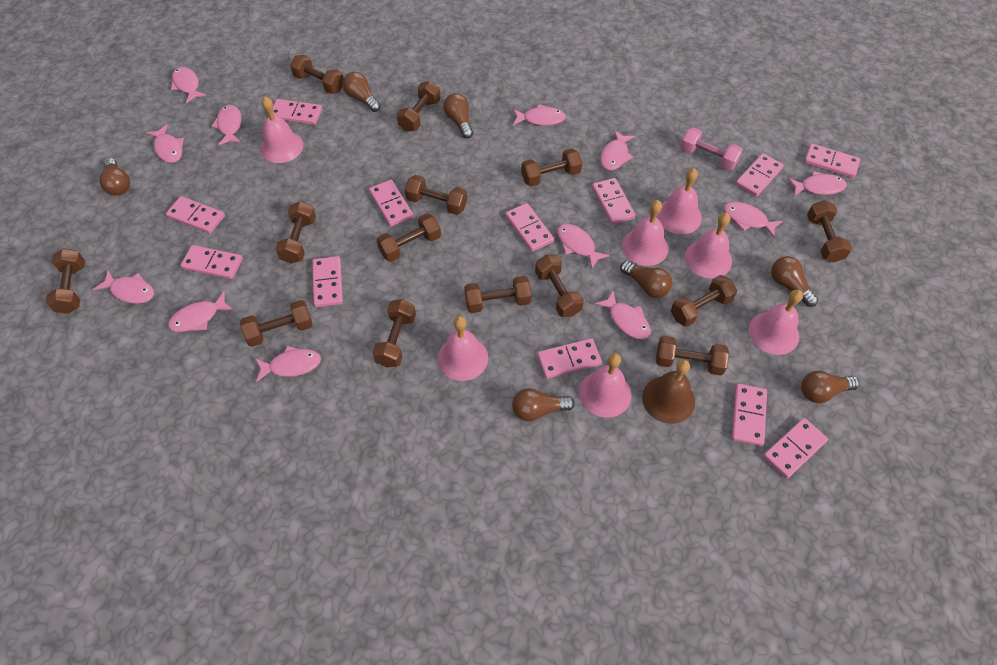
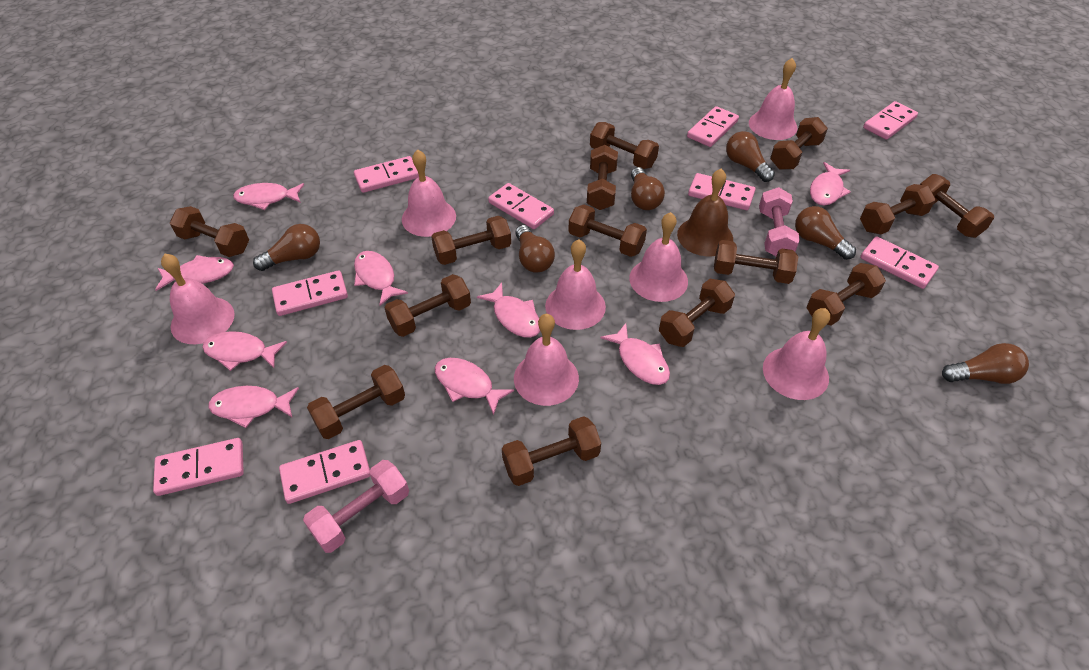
brown light bulb: [99,158,130,195] [342,72,381,112] [443,93,473,138] [512,388,575,421] [620,261,672,298] [771,256,818,307] [801,371,860,403] = 7 -> [253,224,320,271] [515,225,555,273] [631,167,665,210] [726,131,775,182] [795,206,856,260] [942,343,1029,384] = 6
pink domino: [166,196,225,234] [181,245,243,279] [273,99,322,125] [312,256,343,307] [369,180,413,226] [505,203,554,252] [537,338,602,379] [592,178,636,225] [731,384,767,446] [735,153,784,197] [763,418,828,479] [804,143,860,178] = 12 -> [153,438,244,496] [272,270,348,316] [279,440,370,504] [354,156,419,193] [488,183,554,229] [687,106,739,147] [688,173,756,210] [860,236,939,289] [863,101,918,140] = 9
pink dumbbell: [680,127,743,170] = 1 -> [303,460,409,553] [759,187,800,256] = 2
pink fish: [93,270,154,304] [146,124,184,163] [168,292,234,332] [171,67,207,103] [211,105,242,145] [255,346,321,382] [513,104,566,126] [557,224,610,268] [595,291,651,340] [600,130,635,171] [724,202,783,238] [788,171,847,196] = 12 -> [155,255,234,291] [202,331,287,371] [208,386,299,428] [233,183,304,210] [354,251,408,306] [435,358,514,415] [477,283,540,338] [600,323,670,385] [810,162,851,205] = 9

